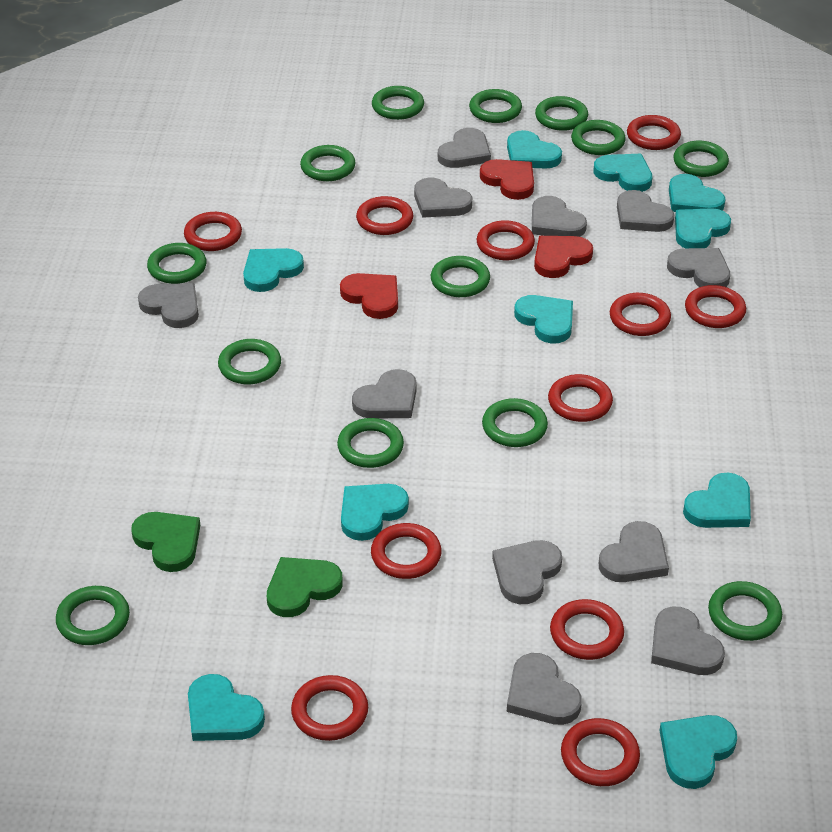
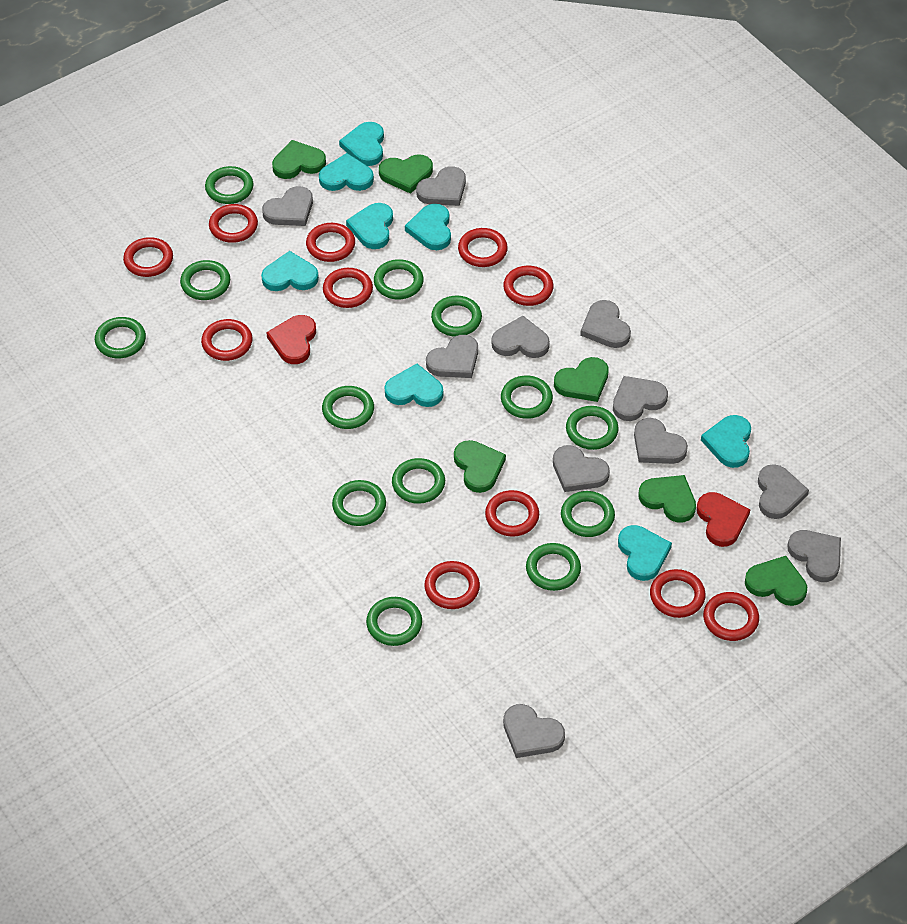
green heart: [131,512,200,572] [267,557,343,617] = 2 -> [272,140,326,179] [379,155,433,194] [454,440,506,493] [554,357,609,402] [638,475,696,523] [745,556,807,606] = 6
red heart: [340,273,398,319] [480,159,534,200] [534,236,593,278] = 3 -> [266,315,316,364] [697,492,750,547] = 2
turquoise heart: [188,674,265,741] [243,248,304,292] [341,484,409,541] [507,130,562,169] [514,295,573,344] [594,154,652,192] [659,715,737,789] [669,174,726,212] [675,208,731,248] [683,473,751,528] = 10 -> [261,251,319,291] [319,153,374,191] [339,122,384,166] [346,203,393,249] [385,364,443,407] [405,204,451,250] [618,525,672,581] [701,415,751,468] = 8

